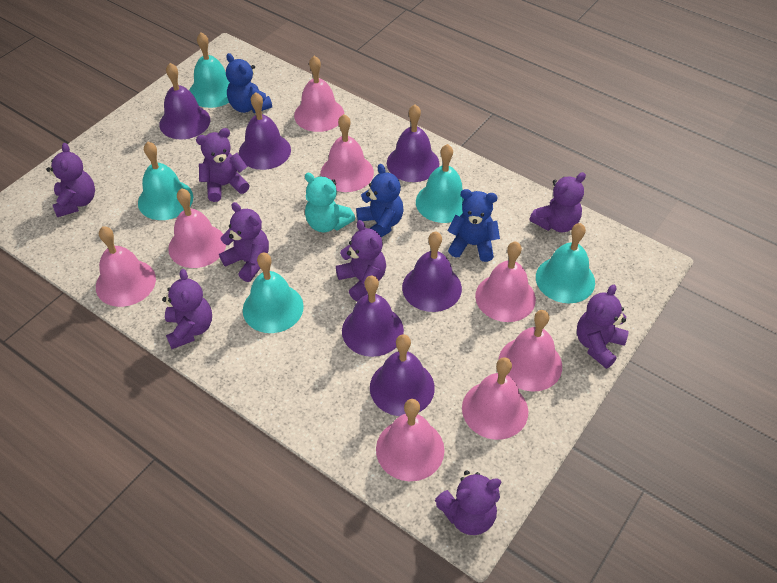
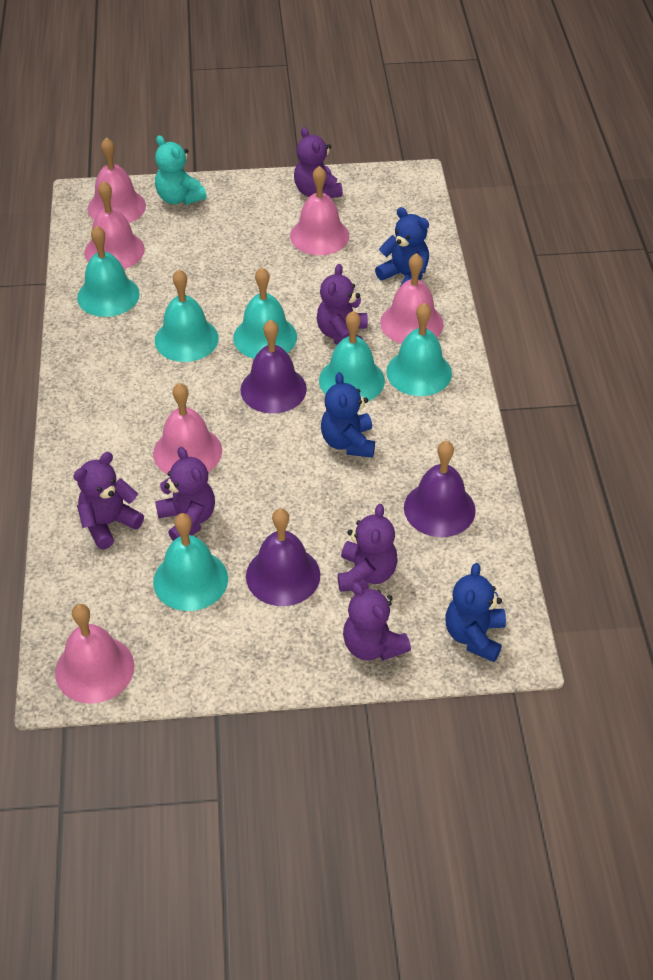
pink bell: [96,226,156,307] [168,188,226,268] [294,56,344,132] [320,114,374,192] [376,399,445,481] [462,357,528,440] [475,242,536,322] [499,310,562,392] = 8 -> [55,604,134,703] [84,181,145,269] [88,137,146,223] [153,383,222,474] [290,166,349,255] [380,253,444,344] = 6
purple bell: [159,63,210,139] [239,92,291,170] [342,276,404,357] [370,334,435,416] [387,105,439,182] [402,232,462,312] = 6 -> [240,320,307,414] [246,508,320,606] [404,441,476,537] = 3
purple teddy bear: [46,143,95,217] [162,269,212,349] [196,128,250,202] [219,202,269,282] [336,220,386,301] [435,470,501,535] [529,172,586,232] [577,285,629,369] = 8 -> [73,452,144,549] [155,447,215,541] [294,127,343,198] [317,264,368,345] [338,504,398,592] [343,582,411,661] = 6
turquoise bell: [138,142,193,220] [189,33,230,108] [243,253,304,333] [416,144,464,223] [536,223,595,303] = 5 -> [77,226,140,317] [153,513,228,611] [155,270,219,362] [233,267,297,359] [319,311,385,401] [386,303,452,396] = 6

